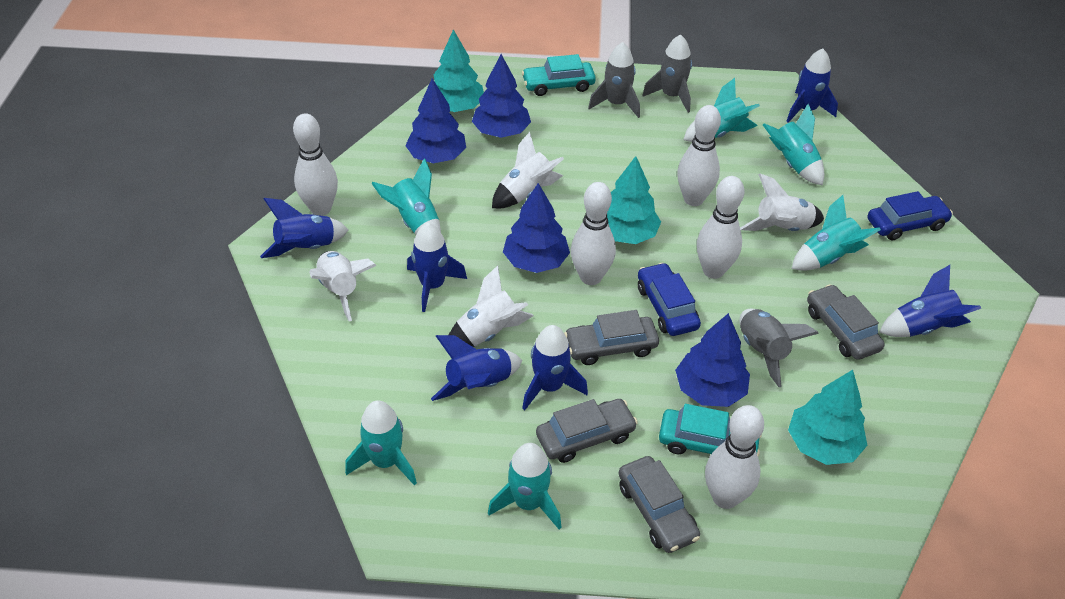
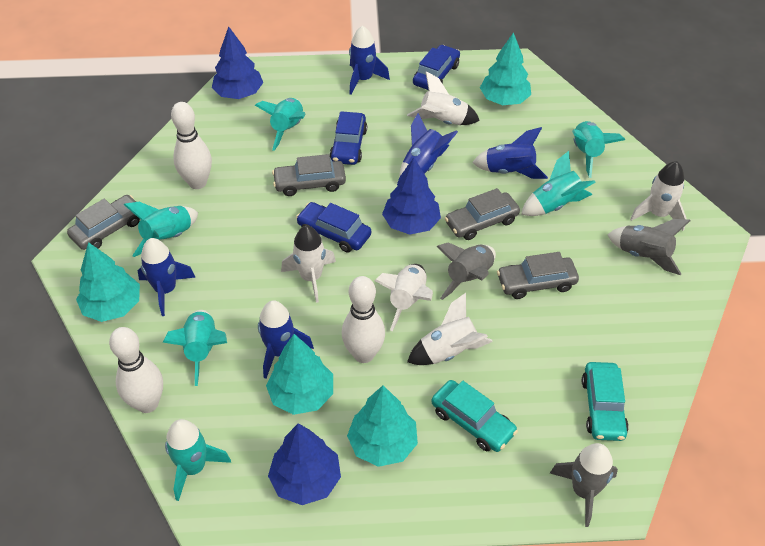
blue car: [638,263,701,336] [867,191,953,240] = 2 -> [296,202,371,252] [330,111,367,165] [413,45,460,90] = 3
blue rocket: [260,198,348,258] [407,223,467,312] [431,335,522,401] [522,325,588,411] [786,49,838,123] [879,265,981,337] = 6 -> [138,238,196,316] [258,300,314,379] [349,26,390,95] [399,113,458,177] [472,127,548,179] = 5
blue tree: [405,79,466,163] [472,54,531,138] [503,183,570,273] [675,313,750,407] = 4 -> [212,27,263,99] [268,423,341,505] [382,157,441,235] = 3
turquoise tree: [434,29,484,112] [607,156,661,244] [788,370,868,465] = 3 -> [76,242,140,322] [266,334,333,415] [347,385,418,467] [480,32,531,105] = 4
white bowling pin: [293,113,338,216] [571,182,616,285] [677,105,721,206] [697,176,744,279] [705,405,764,509] = 5 -> [109,327,163,413] [171,102,212,189] [342,276,385,363] = 3
white rocket: [310,251,377,321] [449,265,534,347] [492,132,564,208] [740,174,824,231] = 4 -> [281,225,336,303] [374,264,433,331] [407,71,480,125] [407,293,493,365] [630,161,687,231] = 5

